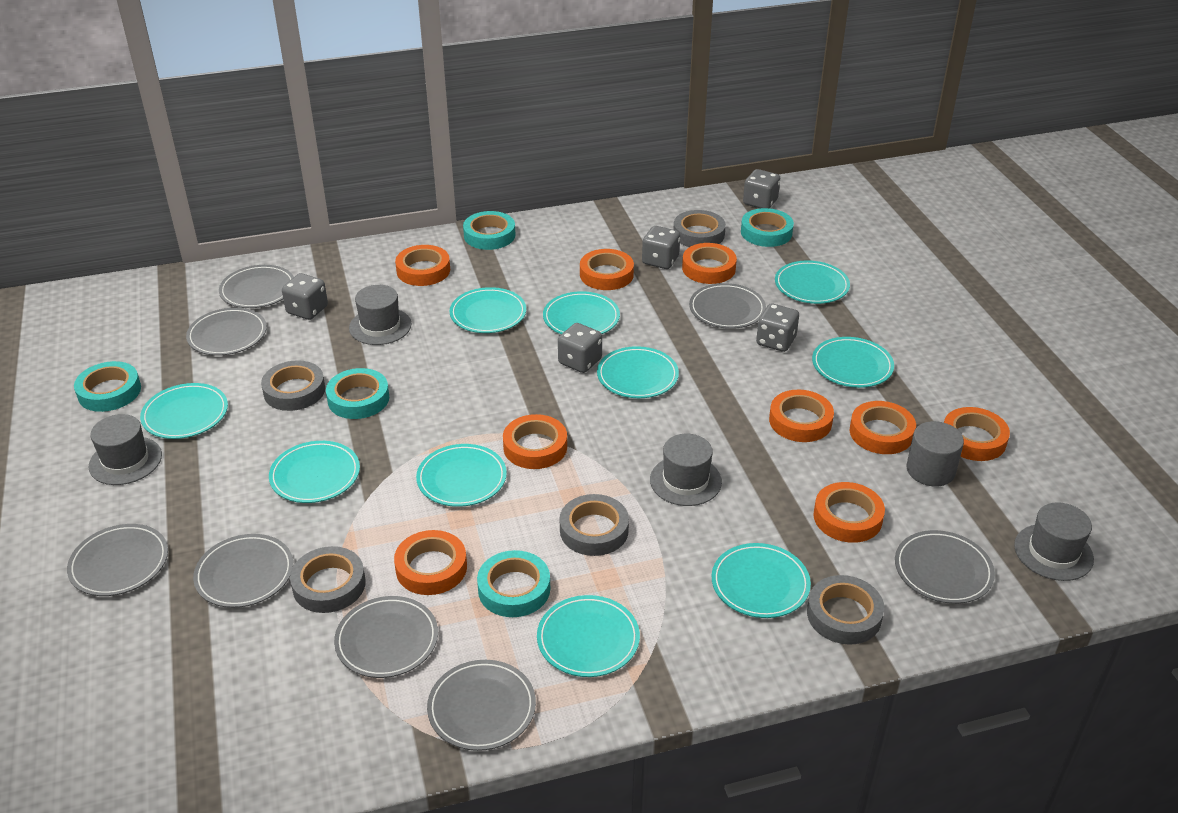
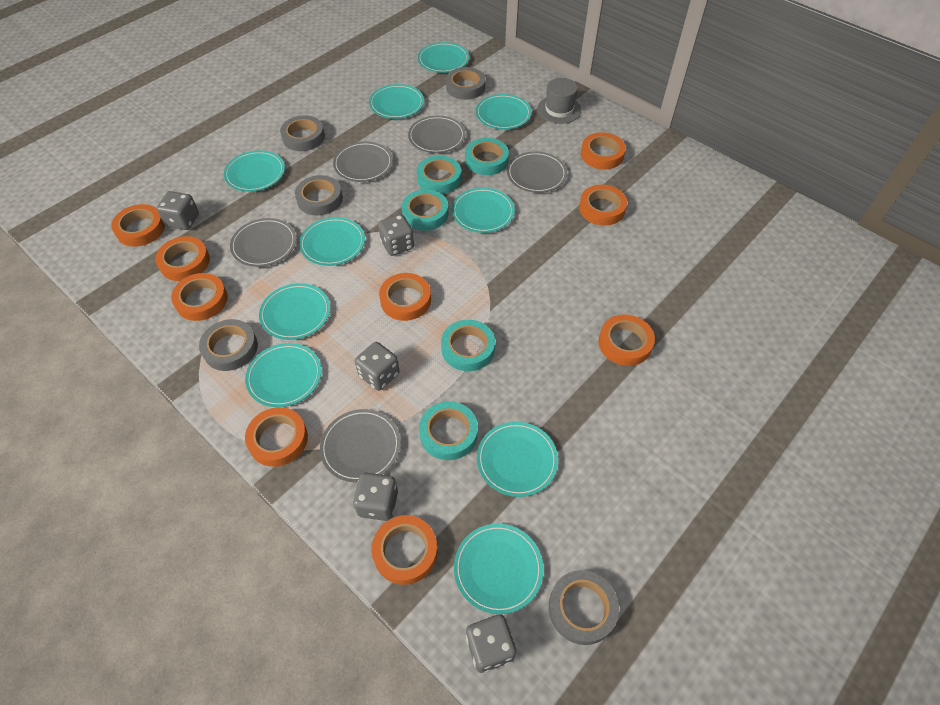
grey cylinder: [907,421,964,486] = 1 -> none = 0
grey hat: [89,414,162,485] [349,285,412,345] [650,434,722,506] [1014,502,1094,581] = 4 -> [537,78,581,124] = 1
grey plate: [67,524,168,596] [186,308,267,355] [193,534,293,608] [219,265,294,308] [334,596,438,678] [427,660,536,751] [689,283,766,329] [895,530,995,604] = 8 -> [230,218,296,267] [320,409,401,483] [333,142,393,182] [408,116,465,153] [507,151,567,193] = 5

